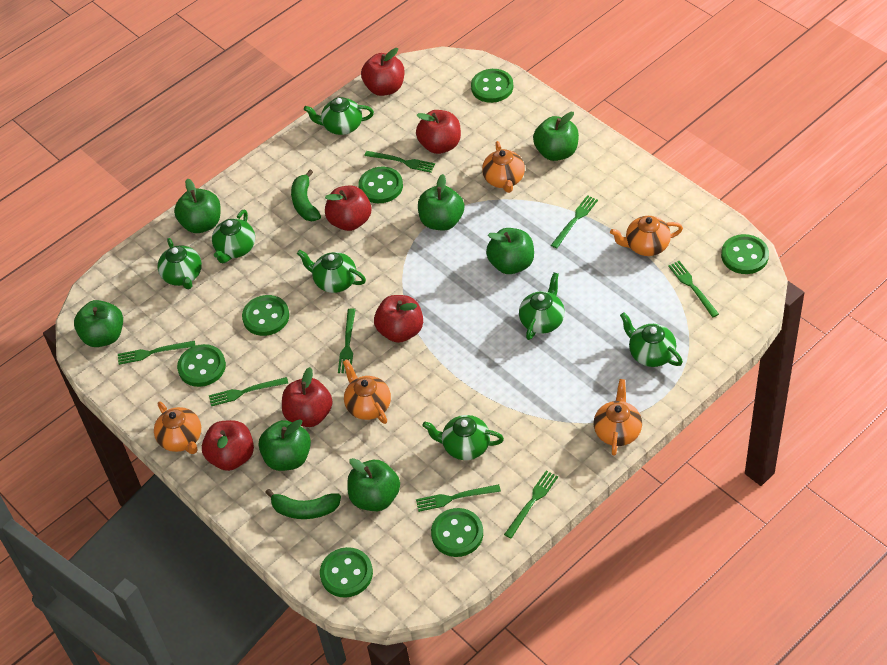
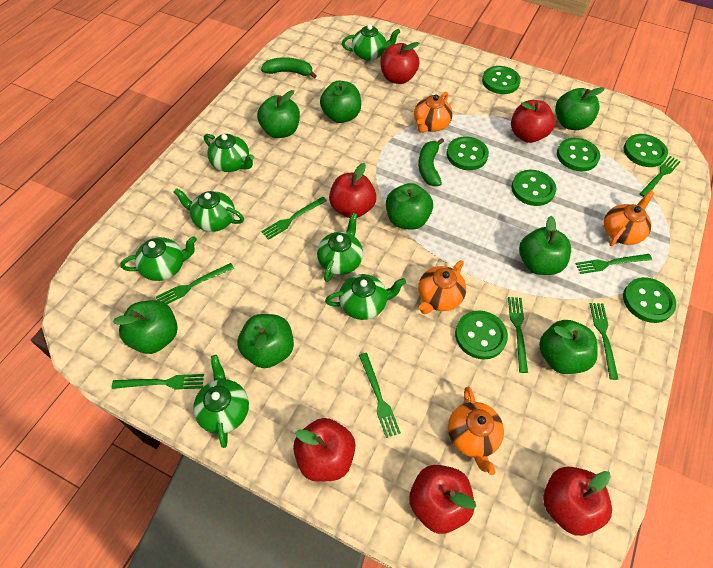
green apple: [74,300,123,347] [174,179,221,233] [259,419,311,471] [347,458,400,511] [418,174,464,231] [486,228,534,274] [533,112,579,161] = 7 -> [113,300,178,354] [237,314,294,368] [257,90,300,138] [320,81,361,123] [386,183,433,230] [519,216,571,275] [539,320,598,374] [555,87,605,130] = 8
orange teapot: [154,402,201,454] [343,359,391,424] [482,141,525,193] [594,379,642,456] [610,216,683,256] = 5 -> [414,92,453,133] [418,260,466,314] [448,387,504,475] [604,191,654,246] = 4

